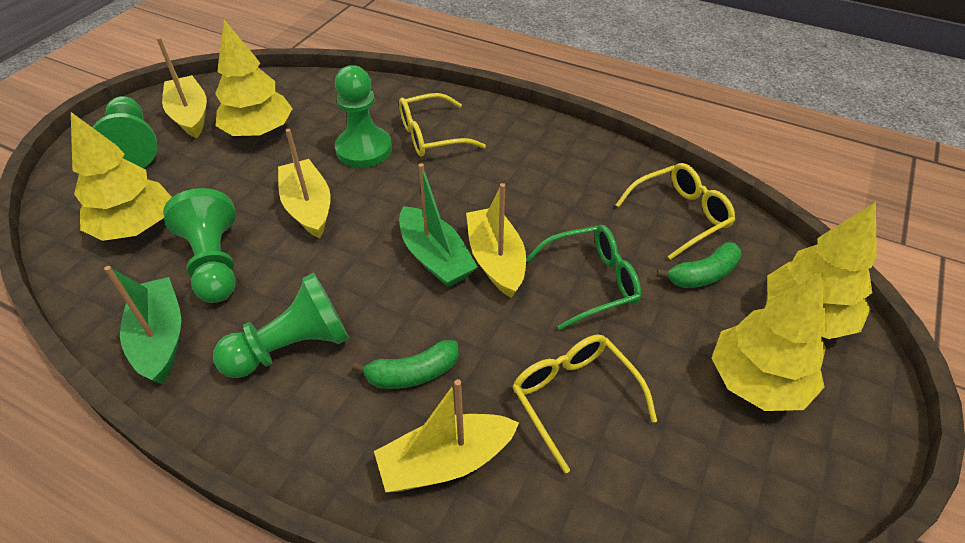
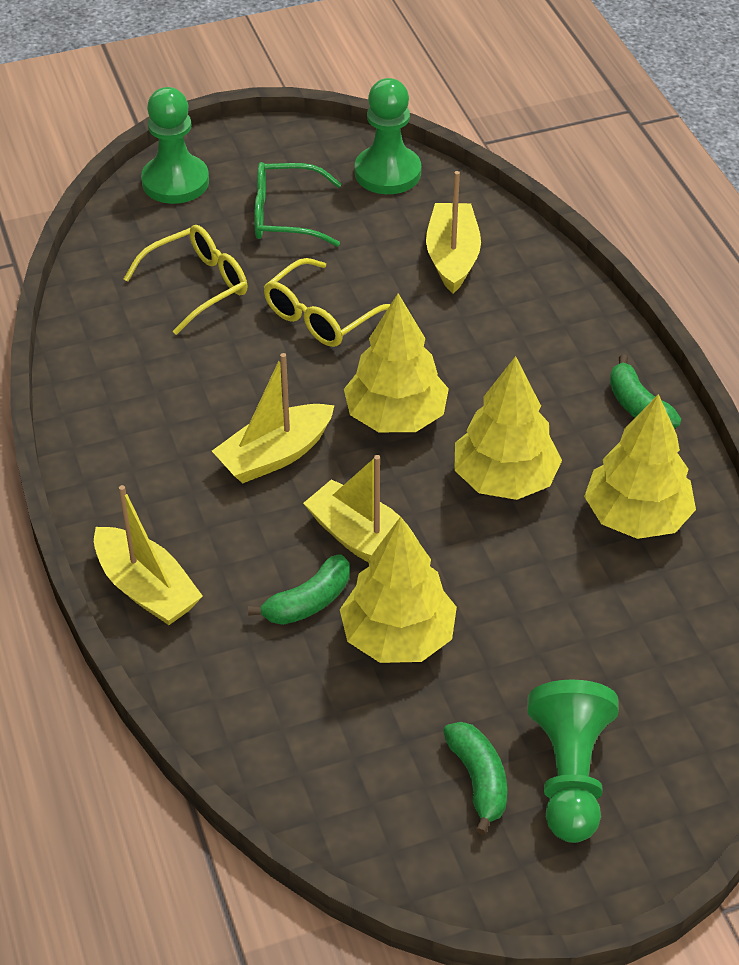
green banana: [352,340,459,389] [657,242,741,288] = 2 -> [248,554,350,625] [443,722,507,835] [610,354,681,428] = 3
green boat: [104,266,181,384] [399,163,478,287] = 2 -> none = 0
green pawn: [92,96,157,168] [163,188,236,303] [213,273,349,378] [335,65,392,168] = 4 -> [141,87,209,204] [355,78,421,194] [527,680,619,843] = 3
yellow glasses: [399,93,486,157] [512,335,657,473] [616,163,735,260] = 3 -> [124,225,247,335] [264,258,391,347] = 2

